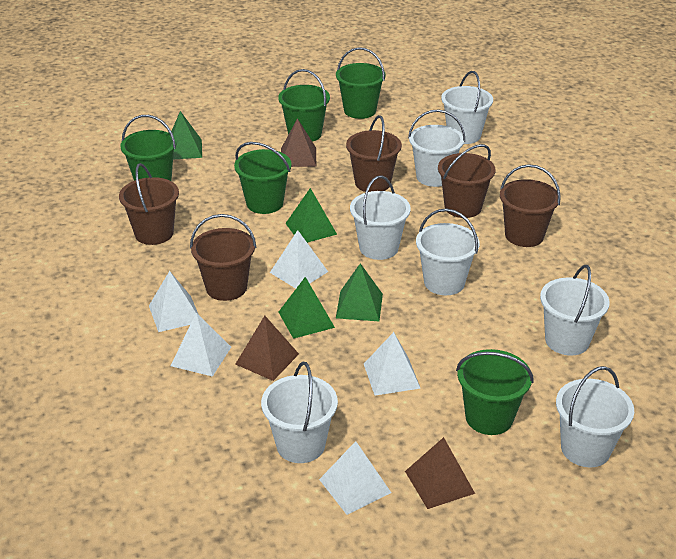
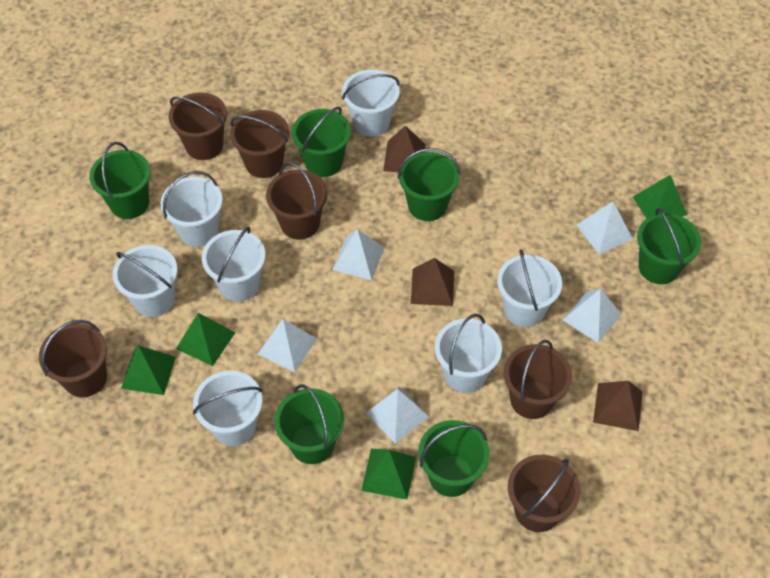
brown bucket: [119,163,179,245] [190,214,256,301] [346,115,402,192] [438,144,496,218] [500,164,561,247] = 5 -> [39,320,107,397] [168,92,227,160] [230,110,289,178] [266,163,328,240] [504,340,572,419] [508,455,580,532] = 6
green bucket: [120,115,177,181] [234,142,292,214] [278,69,330,142] [336,47,386,119] [456,349,534,435] = 5 -> [89,142,151,219] [274,385,344,464] [292,106,351,177] [398,148,460,221] [418,420,490,497] [637,208,701,284] = 6

